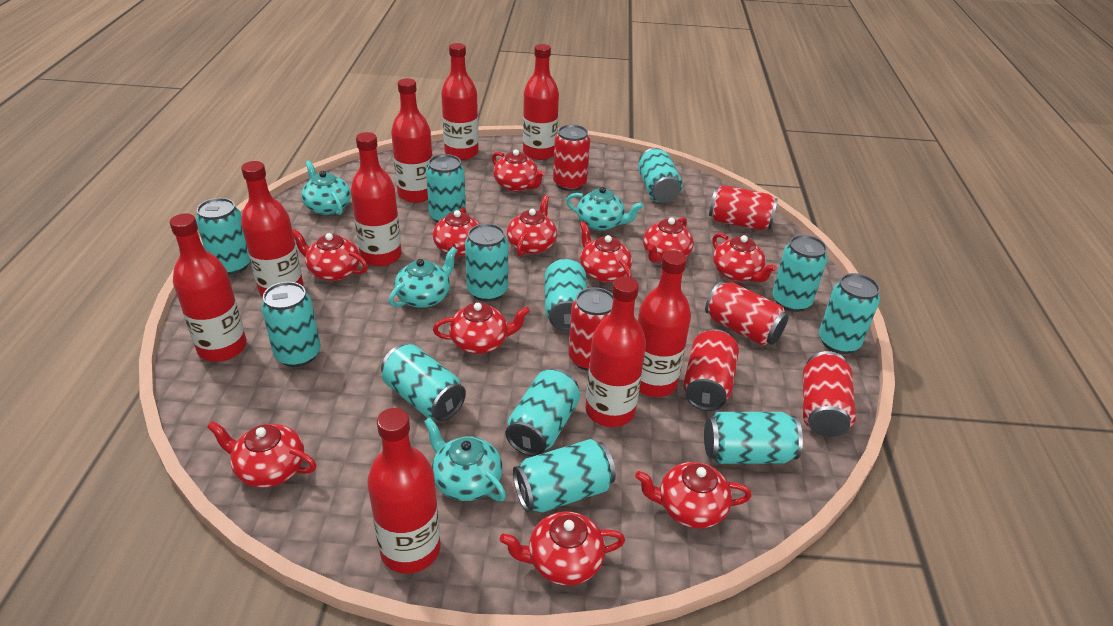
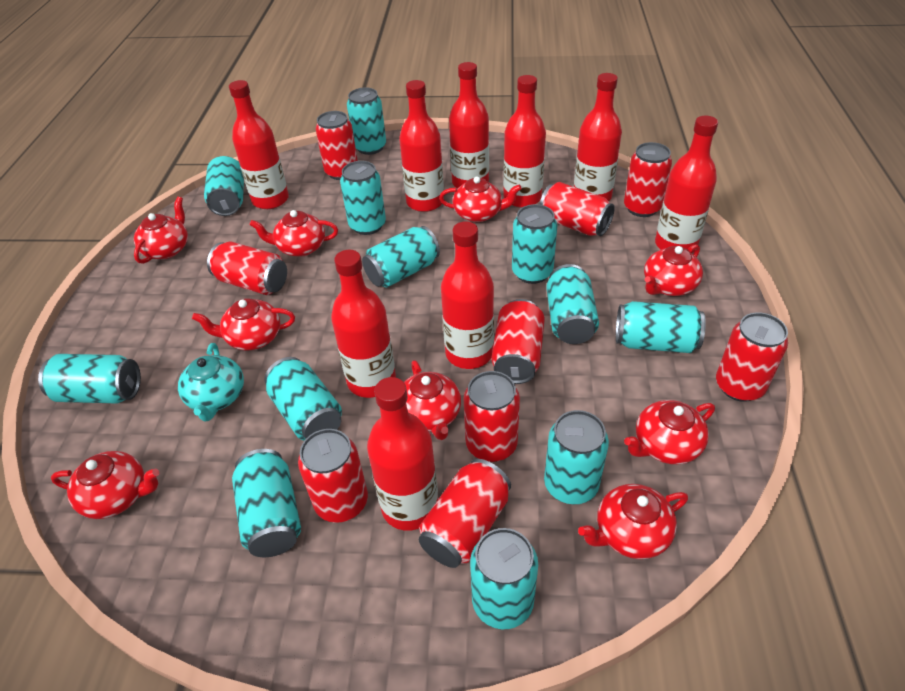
red can: [553,124,590,191] [568,287,613,371] [683,329,739,411] [705,281,789,346] [709,185,778,230] [803,351,856,437] = 6 -> [207,242,287,295] [298,429,368,523] [316,111,358,180] [419,459,511,568] [464,371,520,462] [491,299,545,384] [540,182,615,236] [624,142,672,217] [716,312,788,402] = 9
red teapot: [207,421,316,488] [292,229,368,281] [433,207,480,259] [433,302,530,354] [492,149,545,192] [500,511,625,585] [507,195,557,256] [580,221,632,282] [635,462,752,529] [643,217,694,263] [712,233,777,282] = 11 -> [51,451,159,519] [134,197,188,264] [192,298,295,351] [249,210,338,257] [404,360,461,440] [439,176,522,222] [578,484,688,559] [624,400,715,464] [644,244,703,296] = 9
turquoise teapot: [301,161,351,215] [389,247,457,308] [424,417,506,501] [566,187,643,231] = 4 -> [178,343,244,421] = 1

